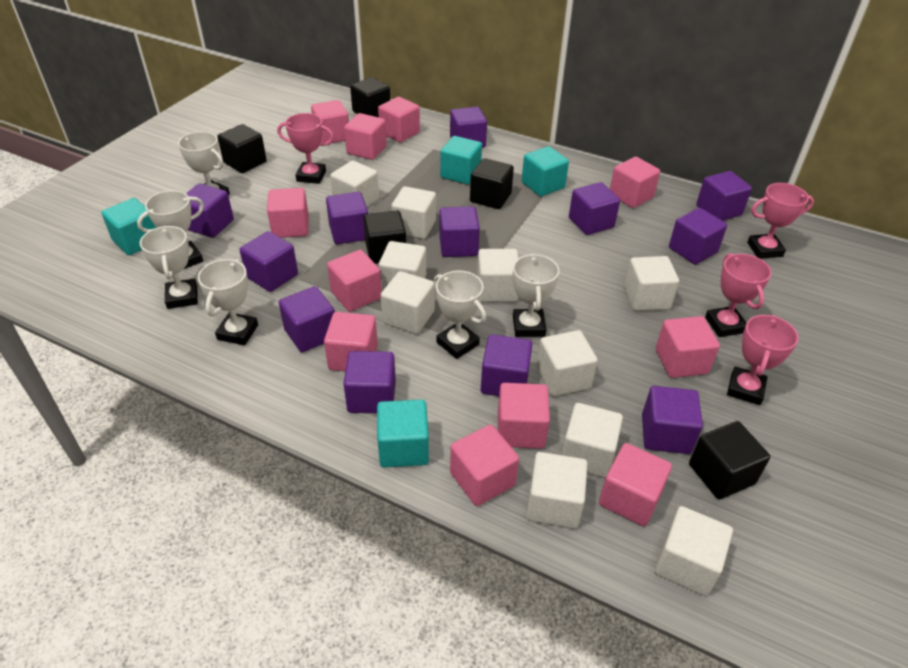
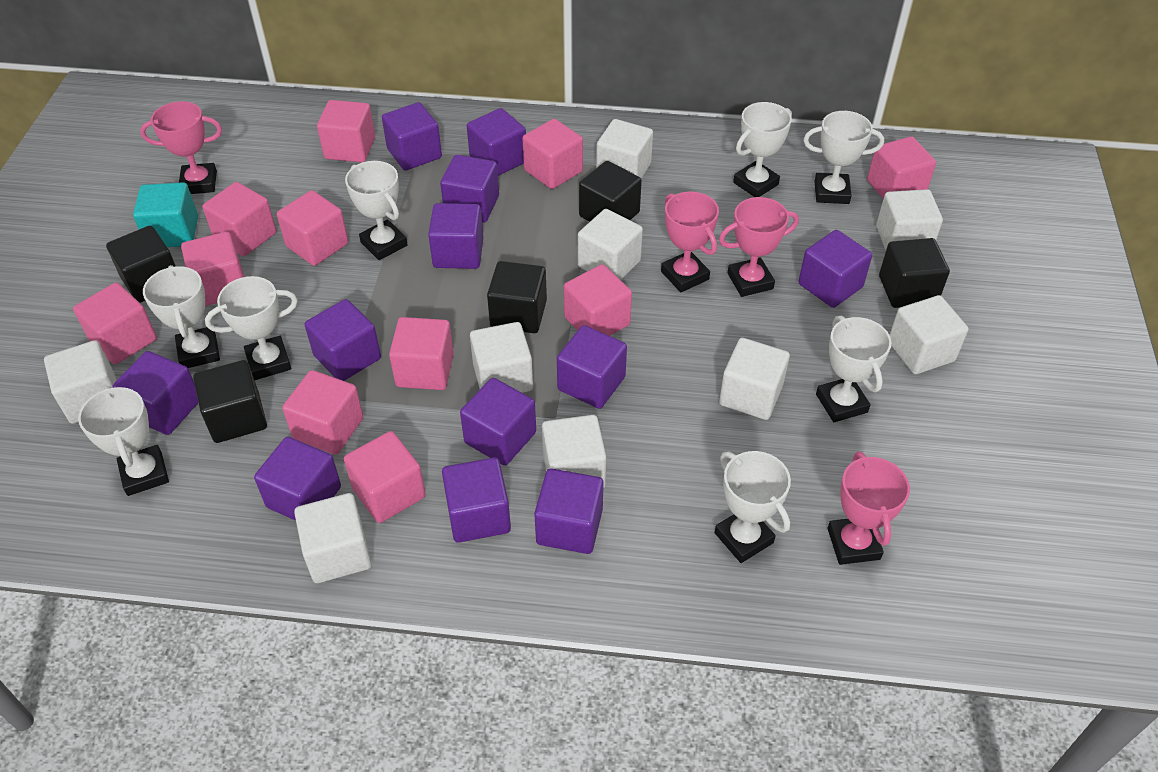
turquoise cube: [101,198,156,255] [377,399,429,468] [440,136,482,185] [522,146,569,196] = 4 -> [133,182,198,247] = 1
white cube: [330,160,379,207] [379,241,426,291] [381,271,435,334] [391,186,436,239] [477,249,519,302] [527,452,588,529] [537,330,598,396] [562,403,623,478] [624,256,679,311] [655,506,733,596] = 10 -> [44,340,117,424] [294,493,371,583] [470,322,533,393] [542,415,606,488] [578,209,643,280] [596,119,653,178] [719,338,790,420] [876,189,943,250] [890,295,968,374] = 9
white trophy: [137,190,204,269] [140,226,198,309] [178,131,230,196] [198,259,258,345] [434,271,486,359] [513,253,559,337] = 6 -> [78,386,169,496] [143,265,220,368] [205,276,298,380] [345,161,408,260] [715,451,791,563] [733,102,792,197] [803,111,884,204] [816,316,891,422] = 8

